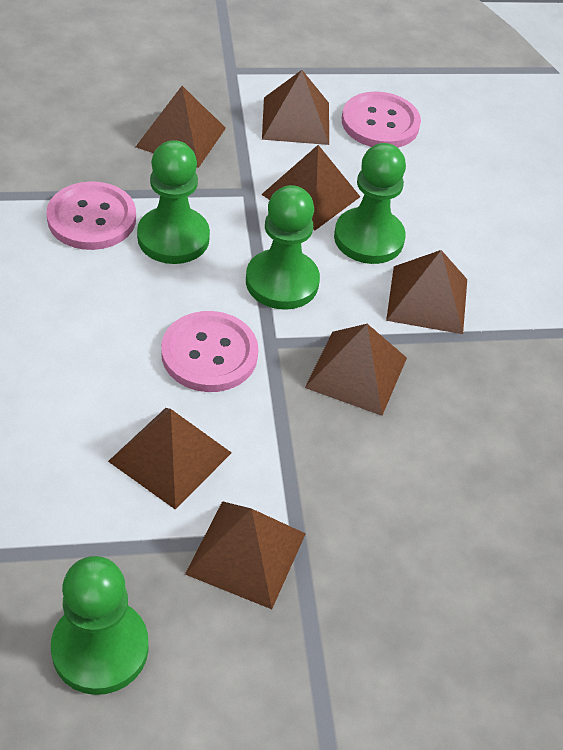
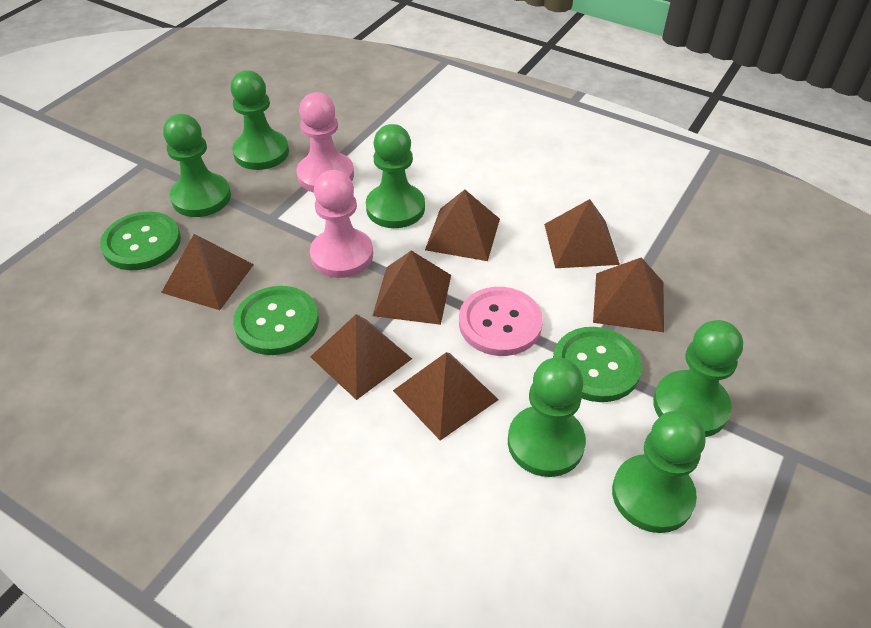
green button: none = 0 -> [100,212,181,270] [233,286,319,355] [553,327,642,402] = 3
green pawn: [51,556,149,695] [137,140,210,264] [246,185,320,310] [334,143,406,264] = 4 -> [163,114,231,217] [230,70,289,170] [366,124,425,228] [508,357,586,477] [612,411,706,533] [653,320,743,437] = 6
pink button: [46,181,136,250] [161,311,258,392] [342,91,421,148] = 3 -> [459,287,543,356] = 1
pink pawn: none = 0 -> [297,92,354,193] [310,170,373,278] = 2

